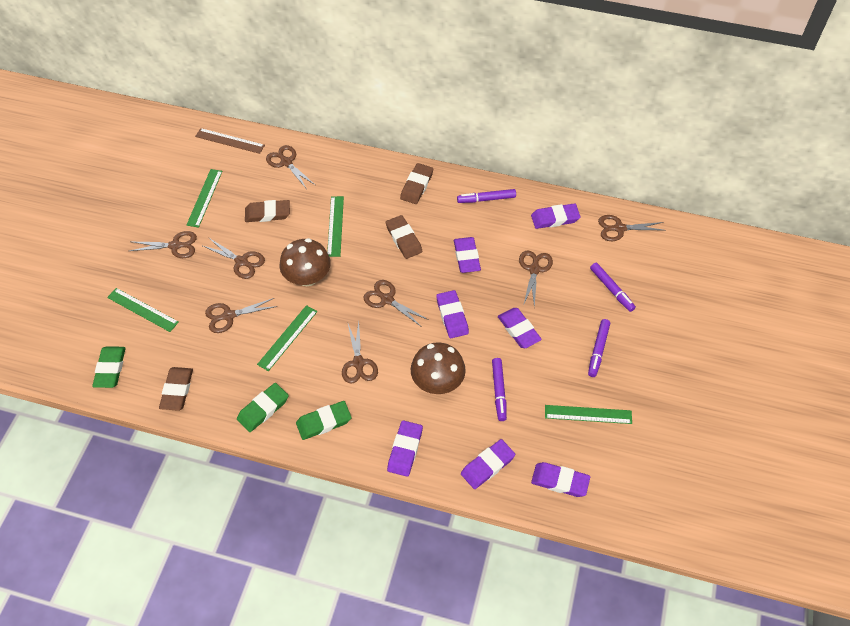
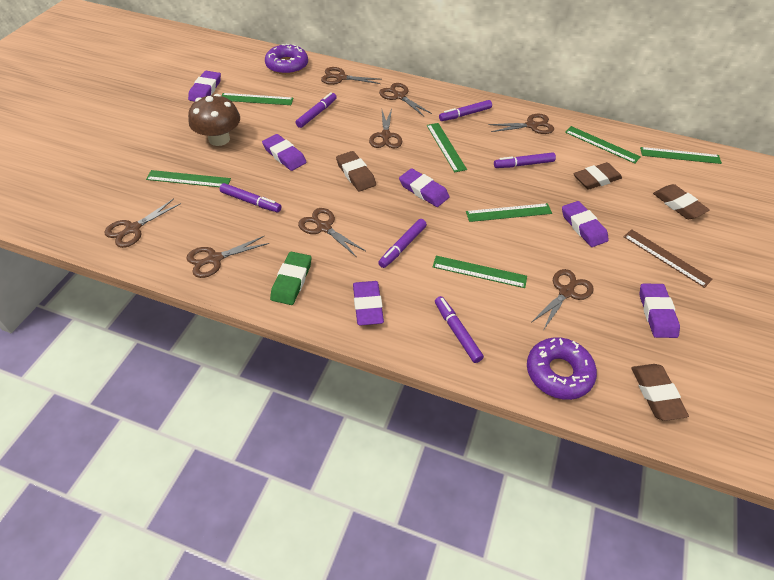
brown mushroom: [280,238,331,286] [411,342,466,394] = 2 -> [188,94,240,146] = 1
green eraser: [92,346,126,388] [237,383,289,432] [296,401,351,440] = 3 -> [270,252,311,305] = 1
green ruler: [107,288,179,332] [187,169,222,228] [257,305,317,371] [327,196,344,257] [545,405,632,424] = 5 -> [146,170,231,187] [222,93,293,105] [427,123,467,172] [433,256,527,288] [466,203,552,222] [565,126,641,163] [640,147,722,164] = 7
purple donut: none = 0 -> [265,44,308,75] [527,337,597,400] = 2
purple eraser: [387,420,423,477] [436,290,469,338] [454,237,481,273] [461,439,515,489] [498,308,542,348] [531,203,581,229] [531,462,590,497] = 7 -> [188,71,221,102] [262,134,307,171] [353,281,384,326] [399,168,450,207] [562,201,609,247] [639,284,680,338] = 6
purple marker: [457,189,516,203] [492,358,507,421] [588,319,610,377] [590,263,636,312] = 4 -> [220,183,281,212] [296,92,337,128] [378,219,427,268] [435,296,484,363] [439,100,492,121] [494,152,556,168] = 6

